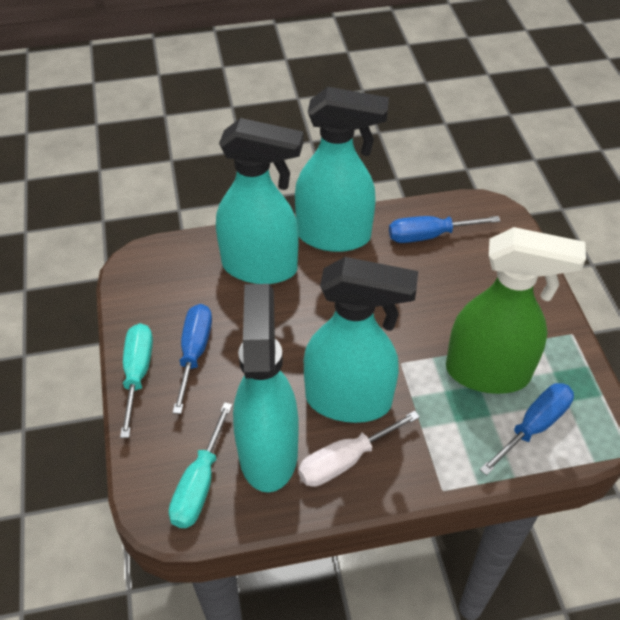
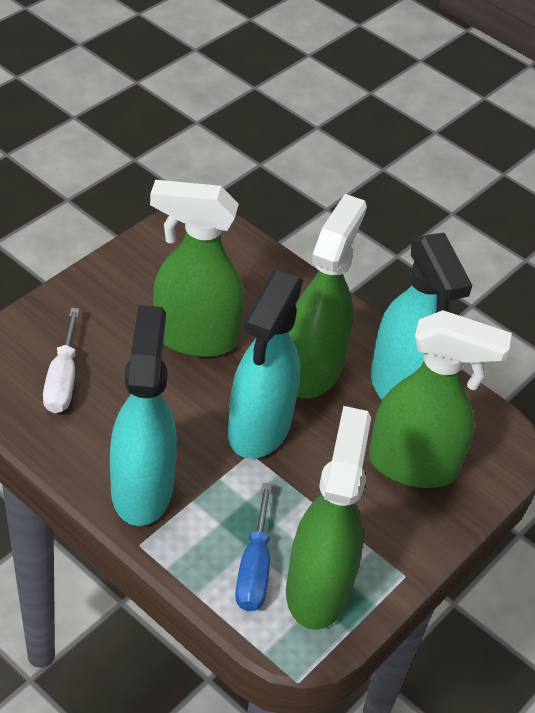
blue screwdriver: [172,304,212,414] [389,216,501,243] [479,383,574,475] = 3 -> [235,483,272,611] = 1
green spray bottle: [446,227,586,394] = 1 -> [150,180,244,357] [286,406,371,630] [288,194,367,398] [369,310,512,488] = 4
turquoise screwdriver: [120,323,153,438] [169,402,232,528] = 2 -> none = 0
turquoise spray bottle: [216,118,303,284] [233,284,299,493] [295,87,389,252] [304,257,418,423] = 4 -> [110,305,177,526] [228,271,303,459] [371,233,472,400] = 3

